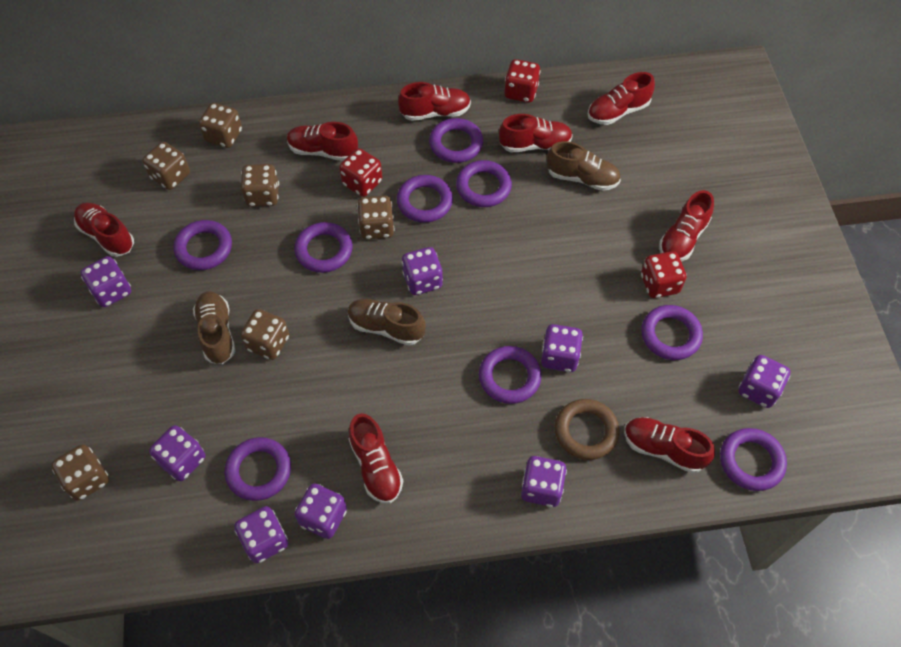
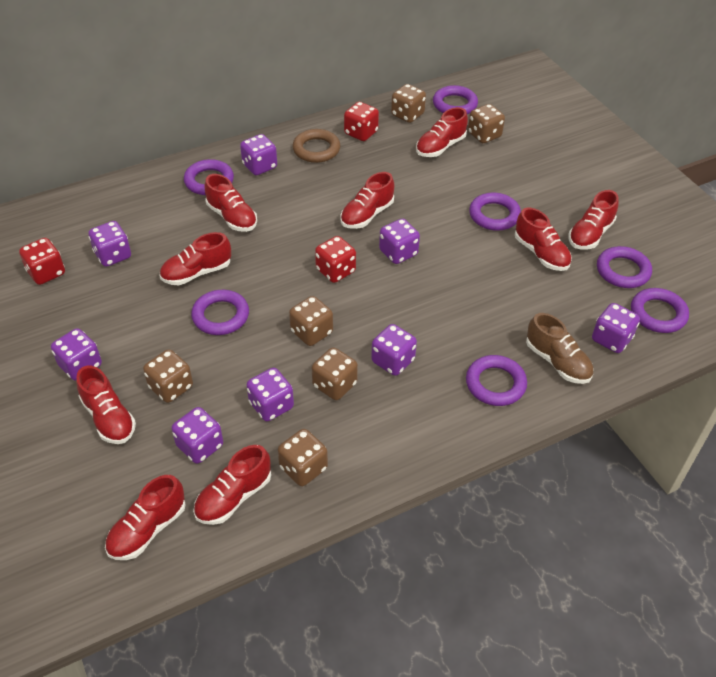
brown shoe: [193,291,235,364] [348,299,426,345] [547,141,621,191] = 3 -> [526,313,594,384] = 1
purple ring: [173,220,232,270] [225,437,291,501] [294,222,353,273] [397,175,453,223] [429,118,483,163] [456,160,512,207] [479,346,542,404] [641,305,703,360] [720,428,787,491] = 9 -> [184,159,234,195] [191,290,249,335] [433,85,478,114] [466,355,527,406] [469,193,521,231] [597,246,652,288] [631,288,689,333] = 7
red shoe: [74,203,134,257] [287,122,358,161] [349,413,403,504] [398,82,471,121] [499,114,573,152] [588,72,655,125] [624,417,715,473] [659,190,714,262] = 8 -> [76,366,136,444] [105,475,186,560] [160,232,231,285] [193,445,271,525] [205,174,257,232] [341,172,394,229] [416,107,468,157] [515,207,572,271] [568,190,619,250] = 9

